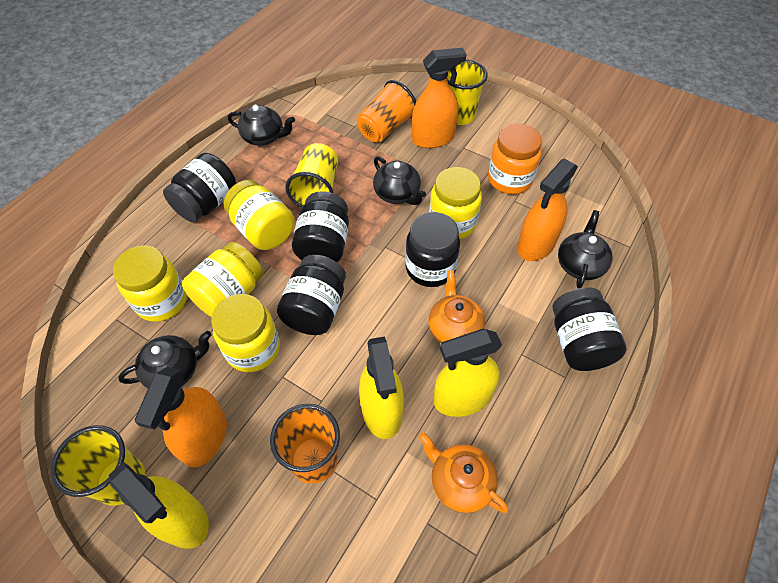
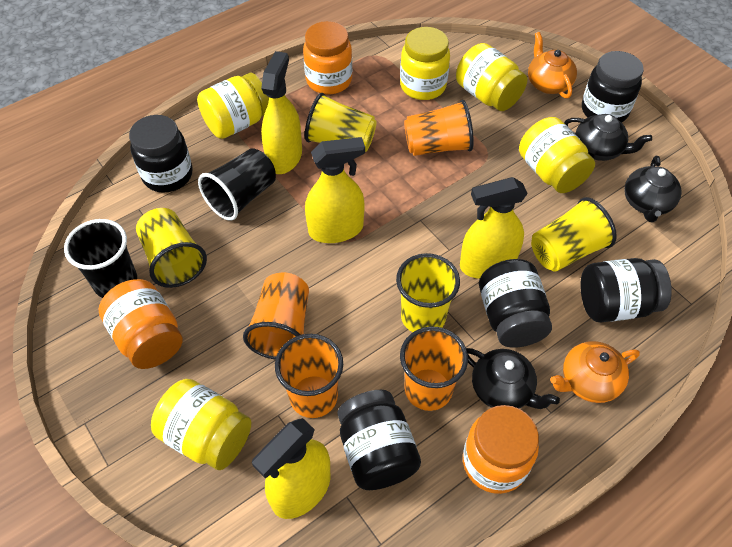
black cup: none = 0 -> [64,219,137,298] [198,148,276,221] = 2
black teapot: [118,331,212,388] [228,105,295,146] [373,156,426,205] [558,210,612,288] = 4 -> [466,348,560,409] [564,114,652,161] [624,156,682,223] = 3
orange cup: [270,404,340,484] [357,80,416,143] = 2 -> [243,272,309,359] [275,334,343,418] [400,326,468,411] [404,100,474,156] = 4
orange jar: [488,124,542,194] = 1 -> [98,279,183,369] [303,21,352,94] [463,405,539,494] = 3
orange spray bottle: [135,367,227,468] [412,48,466,148] [517,159,578,261] = 3 -> none = 0
yellow cup: [51,425,145,506] [285,143,338,207] [447,59,487,125] = 3 -> [136,208,207,288] [305,93,377,152] [396,253,460,332] [531,197,617,272] = 4
yellow spray bottle: [109,462,209,549] [359,337,404,439] [434,329,502,417] = 3 -> [252,418,331,519] [261,51,302,174] [305,137,365,243] [460,177,528,279] = 4

